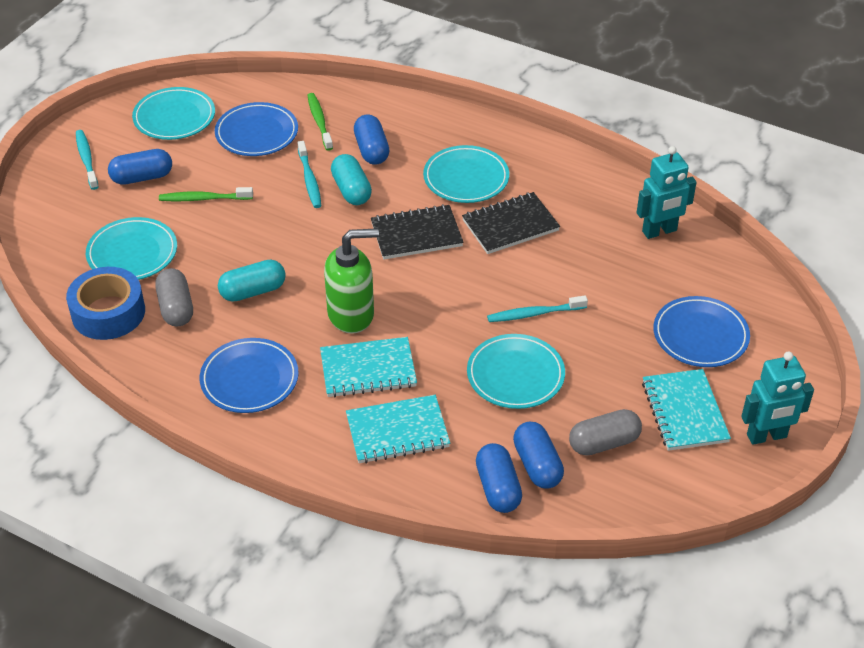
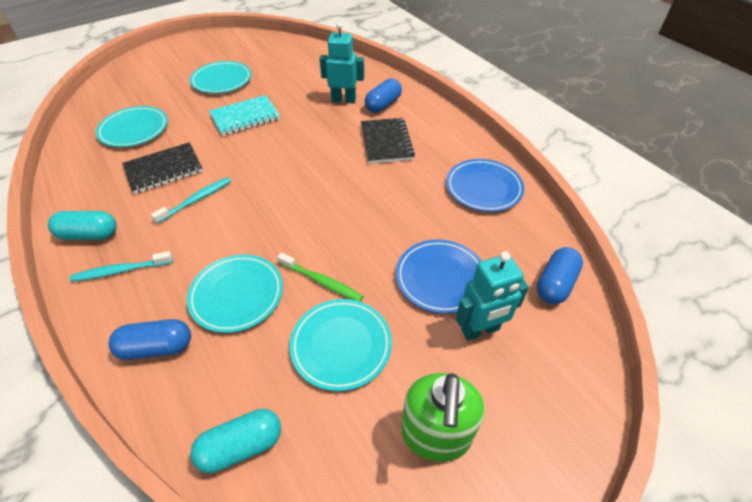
blue capsule: [108,149,172,185] [354,115,389,165] [476,443,522,513] [513,422,564,489] = 4 -> [109,319,191,360] [365,78,402,113] [537,247,583,304] = 3
blue plate: [200,338,299,413] [215,102,298,156] [653,296,750,367] = 3 -> [396,240,481,314] [446,159,524,212] = 2
blue tape: [66,267,145,340] = 1 -> none = 0
green toothbrush: [159,187,253,201] [307,93,333,151] = 2 -> [277,252,364,302] = 1
grey capsule: [155,268,193,326] [569,409,642,456] = 2 -> none = 0
turquoise notebook: [320,337,417,397] [346,395,450,464] [642,369,731,451] = 3 -> [209,95,280,136] = 1
turquoise toothbrush: [76,130,99,190] [297,141,321,208] [487,295,588,322] = 3 -> [70,251,173,282] [151,177,231,224] = 2

